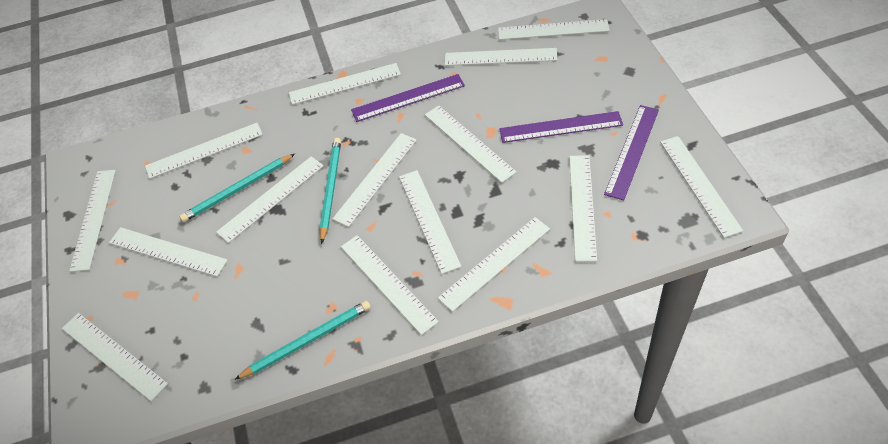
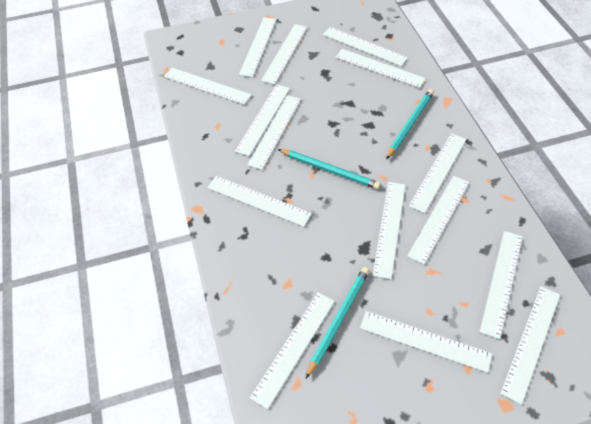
purple ruler: [351,74,465,122] [499,111,623,143] [604,105,659,200] = 3 -> none = 0

